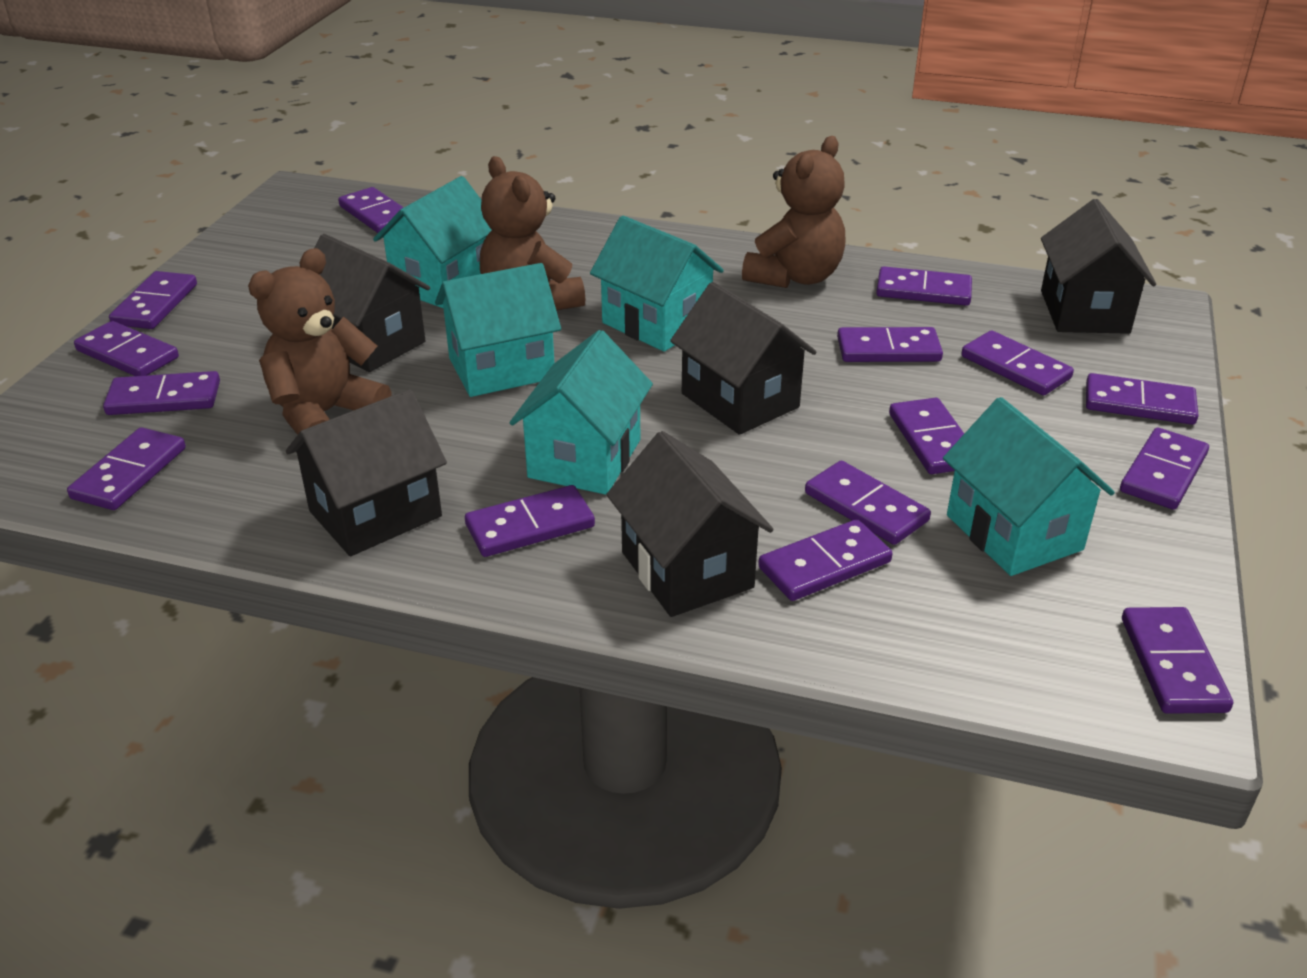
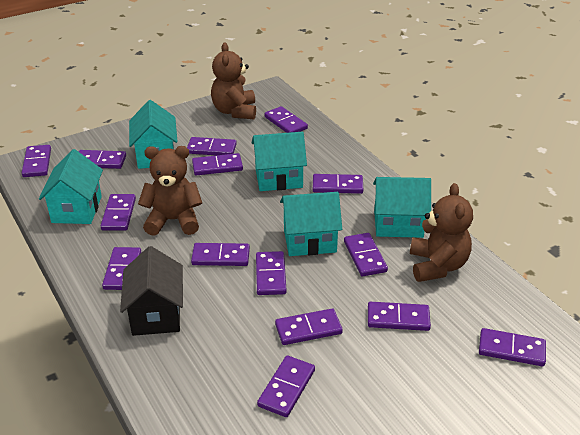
black house: [286,389,447,556] [314,234,430,372] [606,431,774,617] [670,282,817,435] [1041,199,1156,334] = 5 -> [120,246,183,336] = 1

